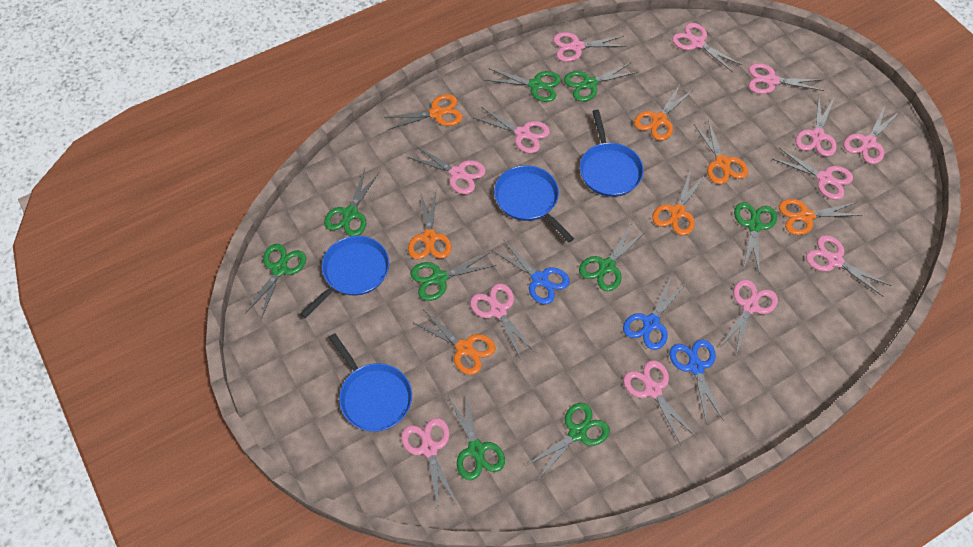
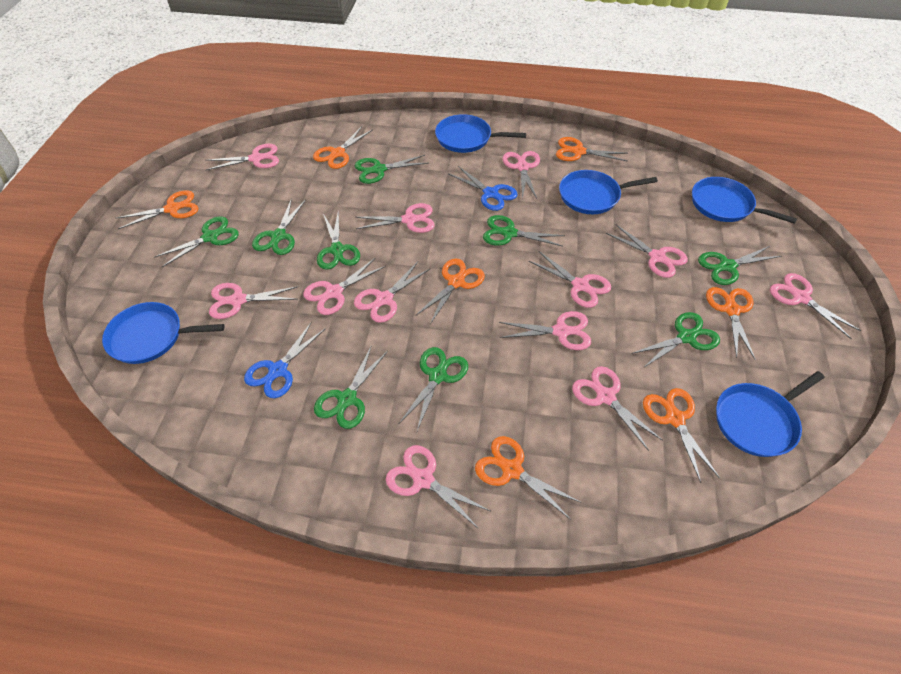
blue pan: [300,236,389,318] [329,333,412,432] [494,165,574,242] [580,110,644,197] = 4 -> [102,302,224,364] [435,114,526,153] [559,170,658,214] [692,177,797,224] [716,371,825,457] = 5
blue scissors: [492,240,570,304] [623,277,686,350] [670,339,724,421] = 3 -> [244,322,326,398] [448,166,518,211] = 2
pink scissors: [401,418,457,511] [408,146,486,194] [470,283,536,360] [474,107,550,153] [553,32,626,62] [623,360,696,444] [672,23,742,72] [721,280,778,355] [749,63,824,94] [773,148,853,200] [795,97,837,157] [806,235,891,297] [843,107,899,164] = 13 -> [205,144,279,170] [209,283,298,319] [303,258,386,315] [354,262,431,323] [356,203,435,233] [386,445,490,529] [499,311,591,350] [502,151,540,200] [529,251,611,308] [572,366,663,451] [606,224,688,278] [770,273,861,339] = 12

